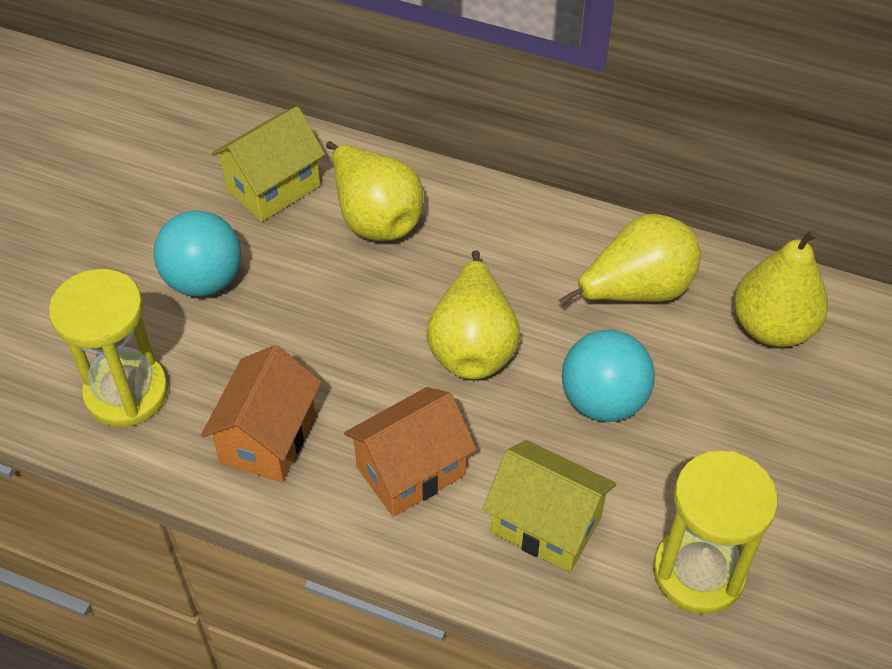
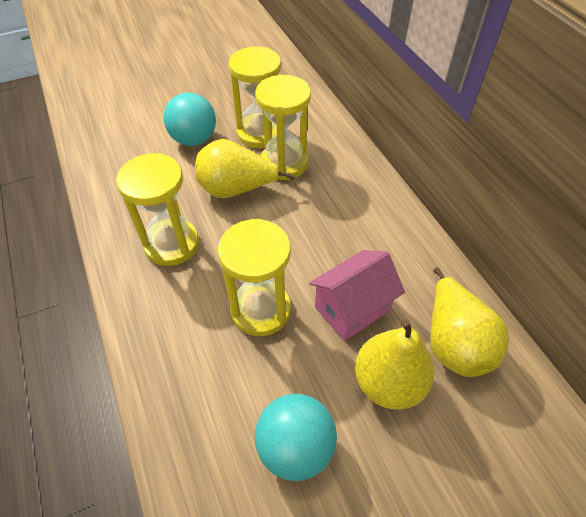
orange house: [201,345,321,483] [344,387,477,517] = 2 -> none = 0
pink house: none = 0 -> [309,250,405,341] = 1
yellow hourglass: [49,269,168,427] [653,451,778,614] = 2 -> [116,153,199,266] [218,219,291,336] [229,46,281,148] [255,75,311,180] = 4
yellow house: [212,106,325,222] [483,440,616,572] = 2 -> none = 0
yellow pear: [326,141,423,241] [426,250,520,379] [559,214,701,307] [734,229,828,347] = 4 -> [195,139,295,198] [355,319,434,410] [430,267,509,377] = 3

